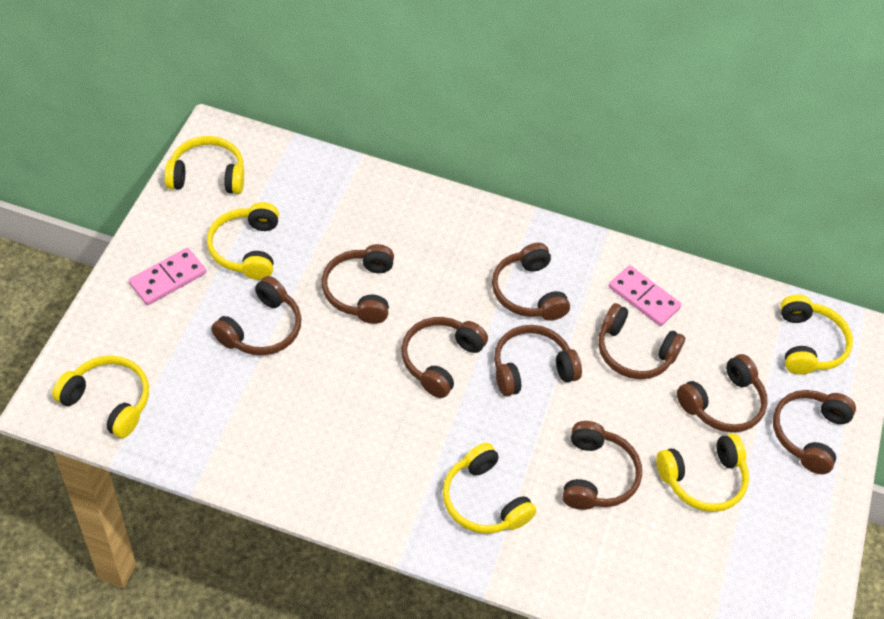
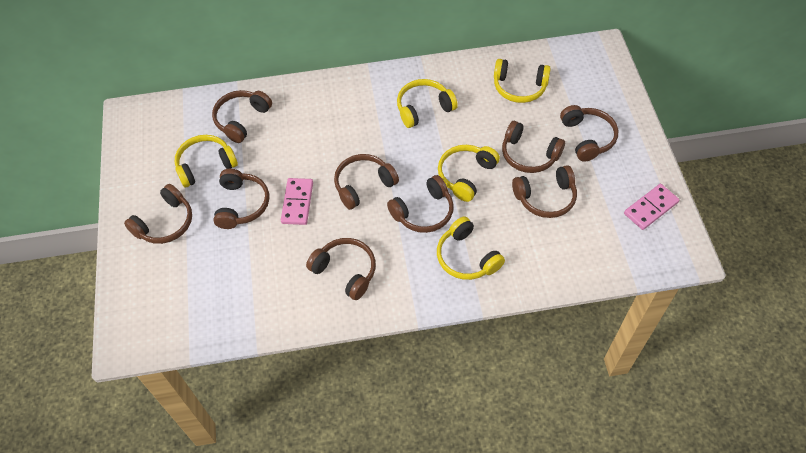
yellow headphones: [52,356,149,438] [165,136,244,194] [207,202,279,280] [443,443,536,534] [656,434,749,512] [781,295,853,375] = 6 -> [175,135,238,187] [397,79,458,128] [437,216,505,280] [438,145,500,202] [494,59,551,103] = 5

